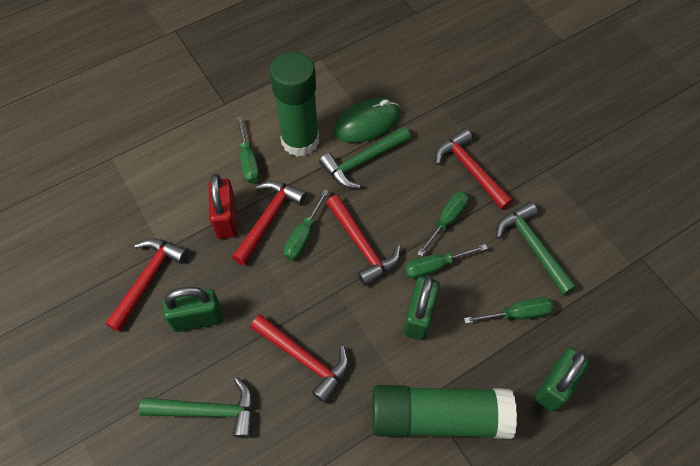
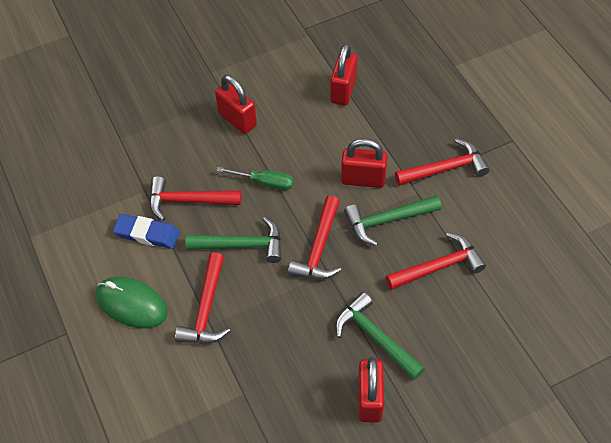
blue eraser: none = 0 -> [113,214,180,249] = 1
green glue stick: [270,52,319,157] [372,385,517,439] = 2 -> none = 0
green padlock: [162,287,223,332] [403,275,440,340] [535,348,589,412] = 3 -> none = 0
green screwdriver: [236,116,260,183] [284,189,329,260] [405,244,488,279] [417,191,469,257] [464,297,554,324] = 5 -> [217,167,294,190] = 1
red padlock: [208,174,237,239] = 1 -> [215,75,257,134] [331,43,357,105] [341,138,388,188] [358,357,384,422] = 4

